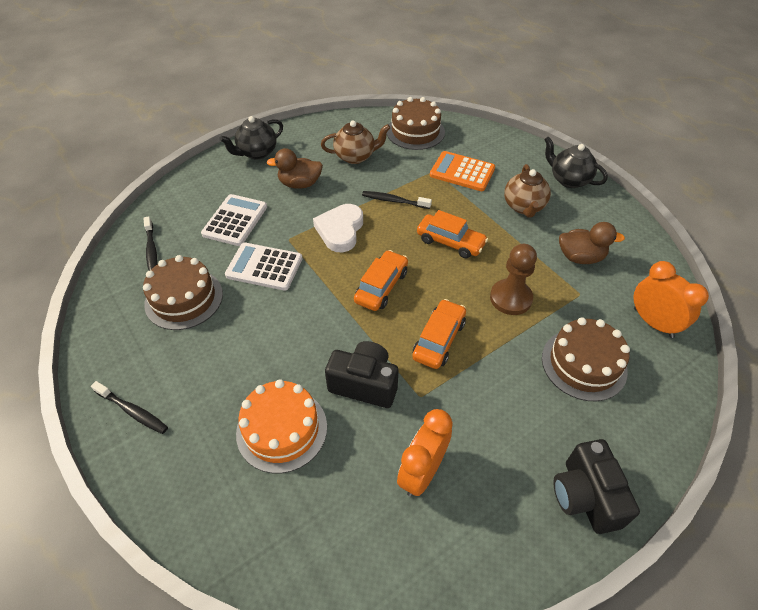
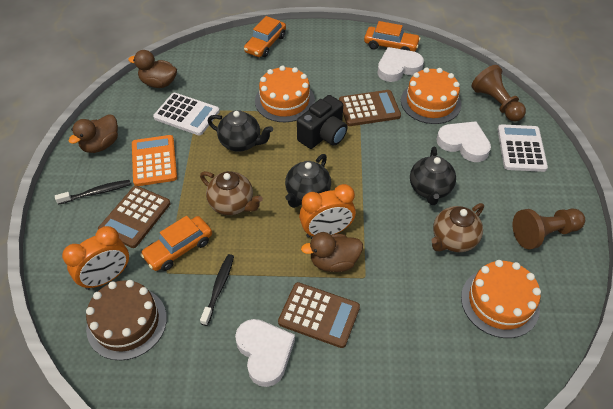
black camera: [325,341,399,408] [553,439,640,534] = 2 -> [297,95,348,149] = 1
black teapot: [219,116,283,160] [544,136,608,188] = 2 -> [208,110,273,152] [285,154,331,208] [410,147,456,205] = 3
black toothbrush: [91,381,168,434] [143,216,158,271] [362,191,432,209] = 3 -> [55,180,131,205] [200,254,234,326] = 2
brown cake: [143,255,223,330] [387,97,445,150] [542,317,630,401] = 3 -> [86,280,167,360] = 1
brown calculator: none = 0 -> [98,186,170,248] [278,282,360,348] [339,90,401,126] = 3
brown duck: [267,148,323,189] [559,222,625,264] = 2 -> [69,114,118,153] [128,50,177,88] [301,232,363,272] = 3
brown pawn: [490,244,537,315] = 1 -> [471,65,526,122] [513,208,585,249] = 2
orange cake: [236,379,327,473] = 1 -> [255,66,315,122] [401,67,461,124] [461,260,541,338] = 3
white heart: [313,204,363,252] = 1 -> [235,319,295,387] [377,47,424,82] [436,121,491,162] = 3

